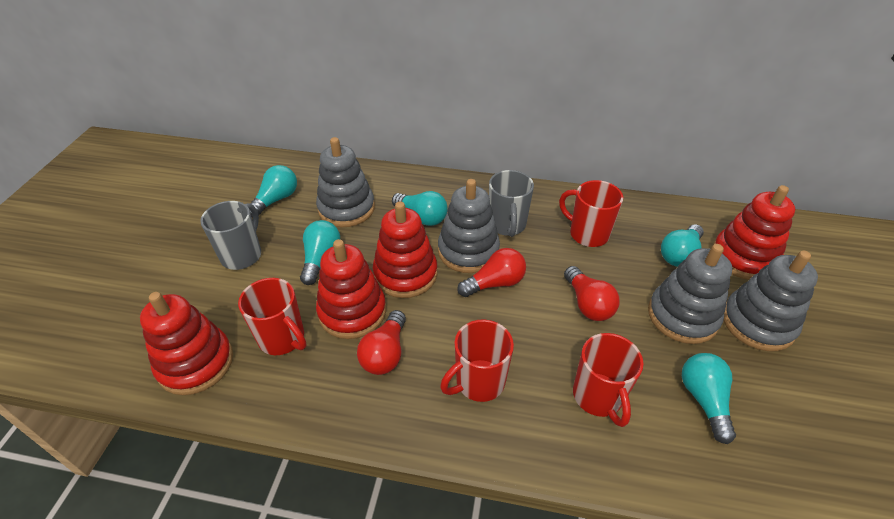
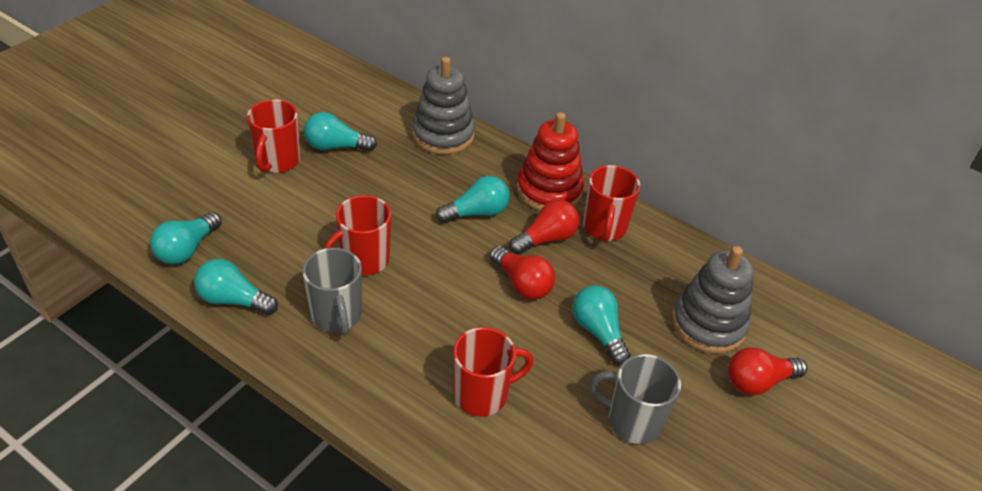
grey stacking toy: [316,137,375,227] [438,179,500,273] [648,244,732,344] [723,251,818,351] = 4 -> [412,57,475,155] [672,246,753,354] = 2
red stacking toy: [140,292,233,395] [316,239,386,339] [373,202,437,298] [713,185,795,280] = 4 -> [517,112,584,211] = 1

